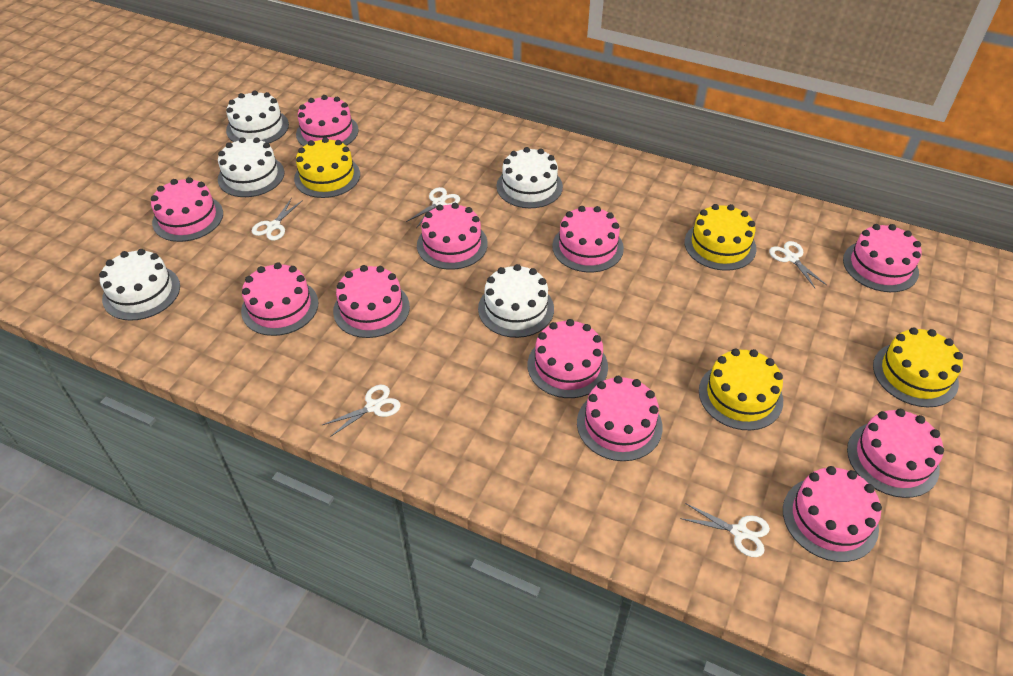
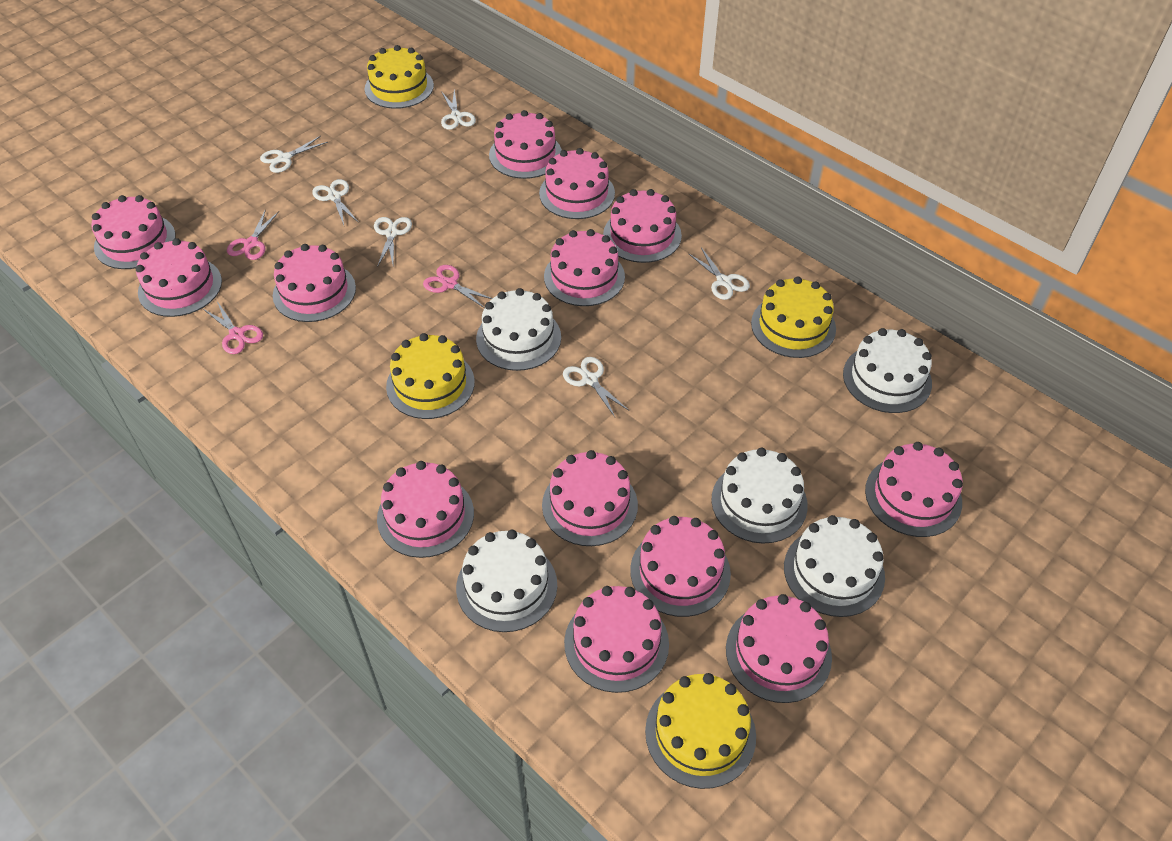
pink cake: [151,177,223,242] [241,262,319,336] [296,95,359,147] [333,265,410,338] [417,203,488,270] [528,319,608,398] [552,206,624,273] [577,376,663,461] [783,466,882,562] [843,224,922,292] [847,409,944,498] = 11 -> [91,195,175,269] [136,238,222,317] [273,244,356,322] [377,461,474,558] [489,110,562,179] [539,148,615,219] [542,450,638,546] [544,229,625,306] [564,586,669,693] [603,189,682,263] [630,516,731,617] [726,594,832,703] [865,442,963,537] = 13
pink scissors: none = 0 -> [203,301,263,354] [227,209,279,260] [423,265,493,308] = 3
white scissors: [252,198,303,241] [322,385,401,437] [406,187,460,228] [680,503,770,557] [769,241,827,289] = 5 -> [260,136,328,173] [312,179,359,225] [374,217,412,267] [441,89,476,130] [563,357,629,417] [688,247,750,300] = 6

